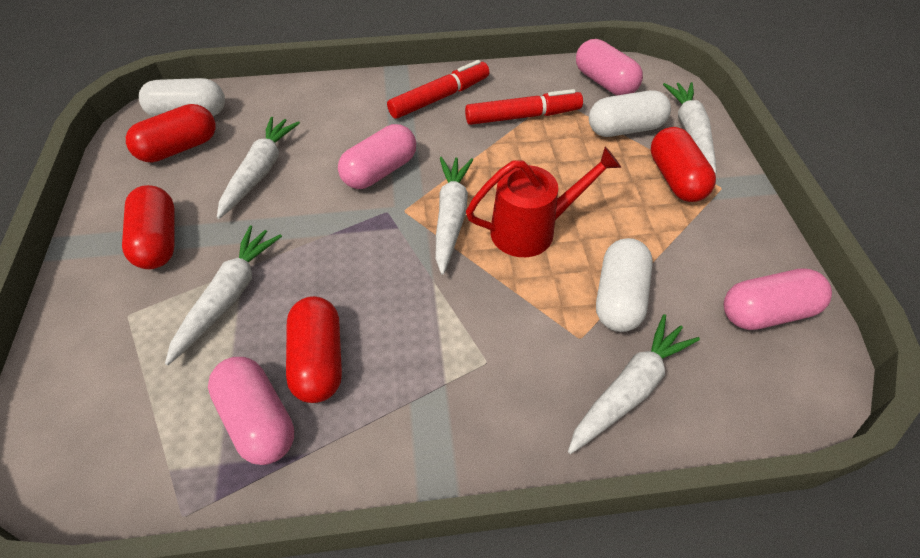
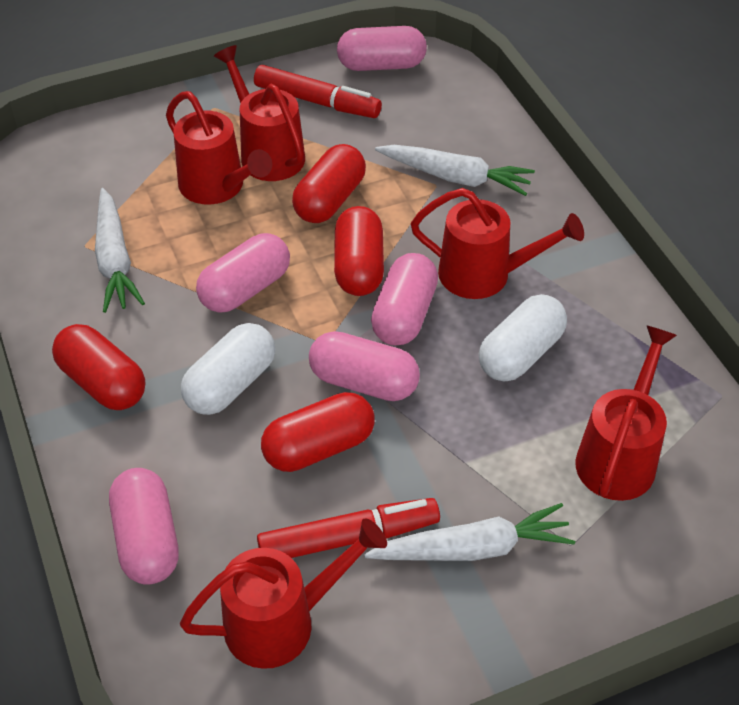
pink capsule: [208,357,294,465] [338,124,416,189] [576,39,643,95] [723,268,832,330] = 4 -> [109,468,179,584] [196,233,290,313] [309,331,420,401] [337,26,427,71] [371,253,438,345] = 5
red watering can: [466,147,622,257] = 1 -> [166,91,272,205] [180,518,387,669] [214,45,305,181] [411,188,584,299] [575,325,677,501] = 5
white capsule: [139,78,225,117] [589,90,671,137] [596,238,653,332] = 3 -> [181,323,275,415] [479,294,567,381] = 2
white carrot: [165,226,282,365] [217,117,300,219] [436,157,473,275] [568,314,700,454] [663,82,717,174] = 5 -> [95,188,145,313] [364,503,575,561] [375,145,535,196] = 3

